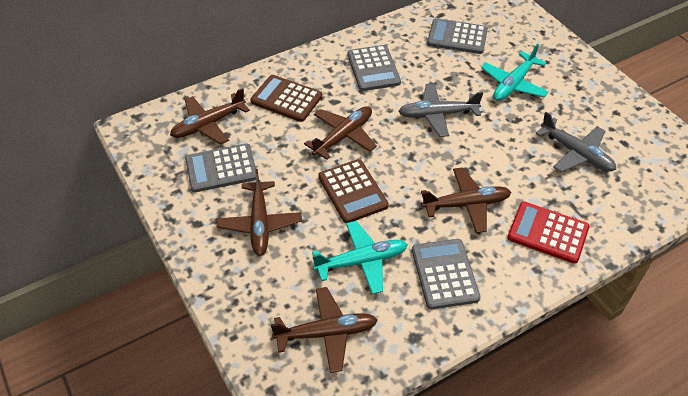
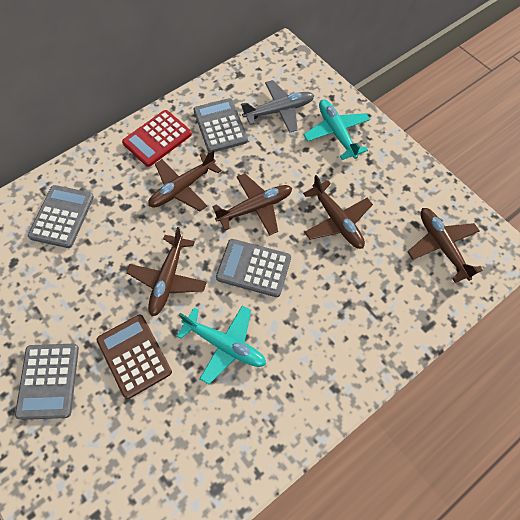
brown calculator: [250,75,322,122] [318,159,389,223] = 2 -> [97,315,172,399] = 1
grey plane: [398,84,483,137] [535,112,616,172] = 2 -> [241,80,314,133] = 1

